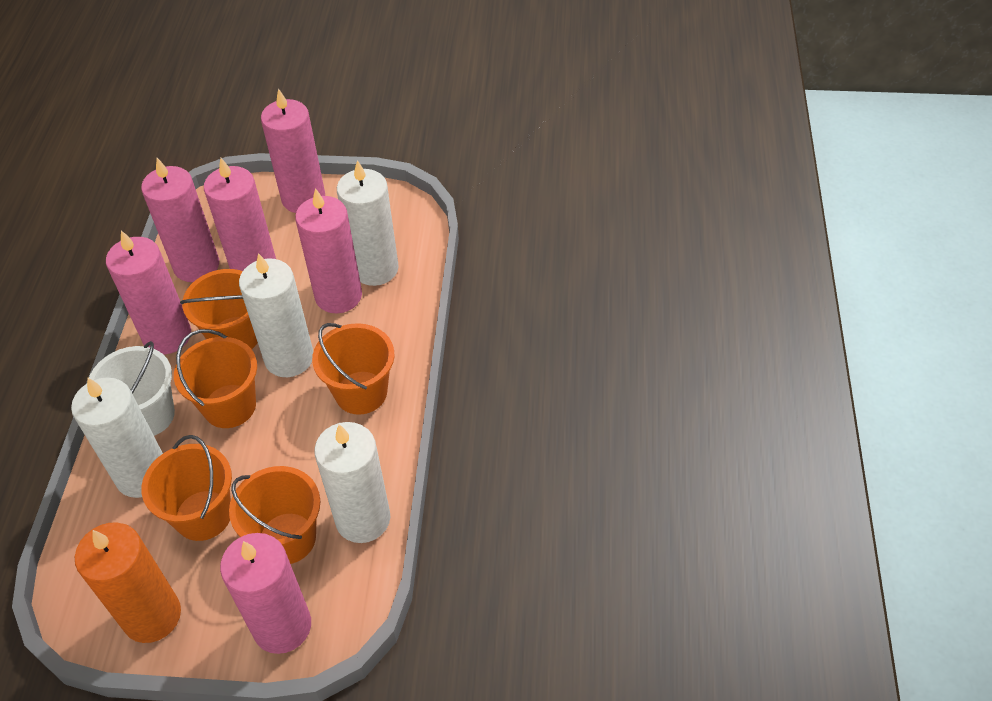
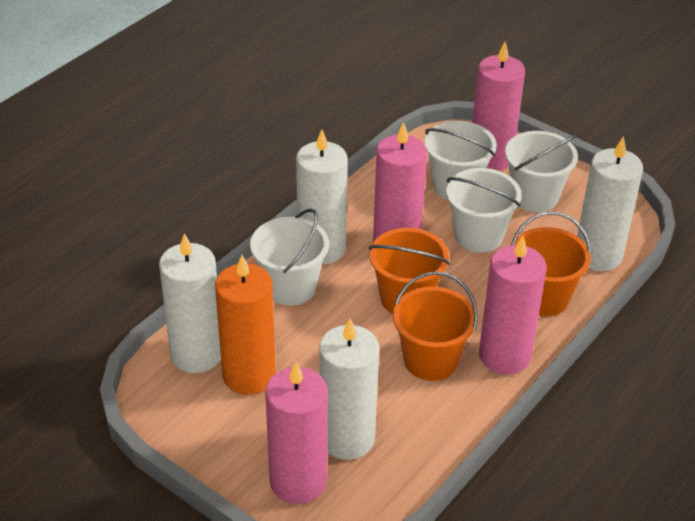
orange bucket: [141,435,232,541] [174,329,257,428] [180,269,258,349] [229,466,320,564] [312,323,394,415] = 5 -> [369,228,450,314] [393,272,478,381] [511,211,592,317] = 3
pink candle: [106,230,191,355] [141,158,219,282] [204,158,276,271] [220,533,311,654] [261,88,325,213] [295,188,362,314] = 6 -> [265,362,328,504] [373,122,427,242] [473,42,525,171] [479,236,547,375] = 4
white bucket: [89,341,175,436] = 1 -> [250,209,329,306] [425,121,497,200] [446,168,522,253] [505,131,578,212] = 4

